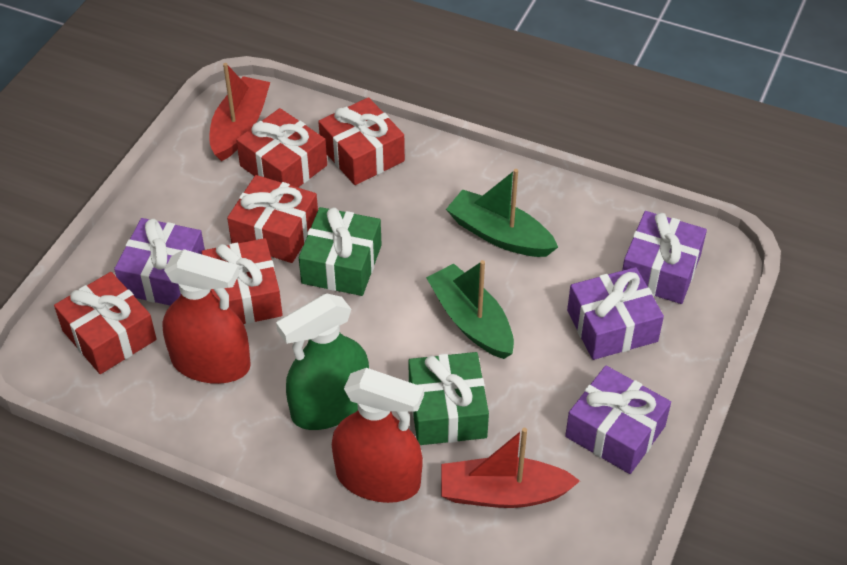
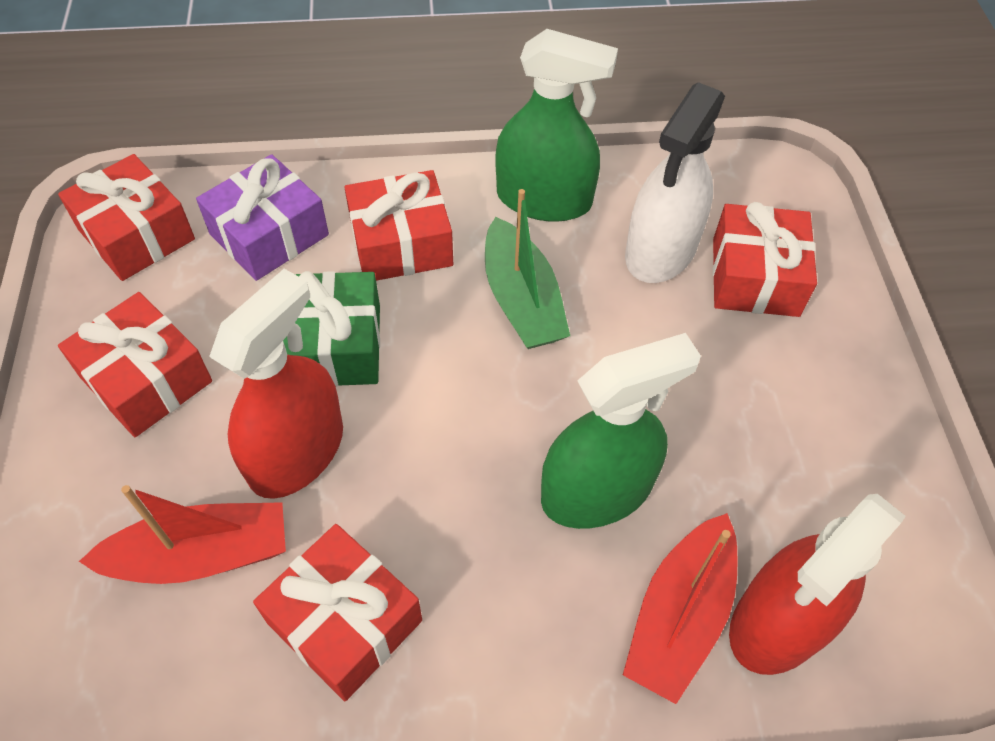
green boat: [426,260,514,359] [446,169,558,257] = 2 -> [485,189,570,349] = 1
green gift: [299,207,382,296] [408,352,489,445] = 2 -> [283,271,380,387] = 1
green spray bottle: [276,293,369,430] = 1 -> [496,29,618,222] [541,333,701,529] = 2
purple gift: [114,218,205,306] [565,365,671,474] [567,267,664,360] [622,211,707,304] = 4 -> [196,154,329,281] = 1
white spray bottle: none = 0 -> [625,82,725,283] = 1

